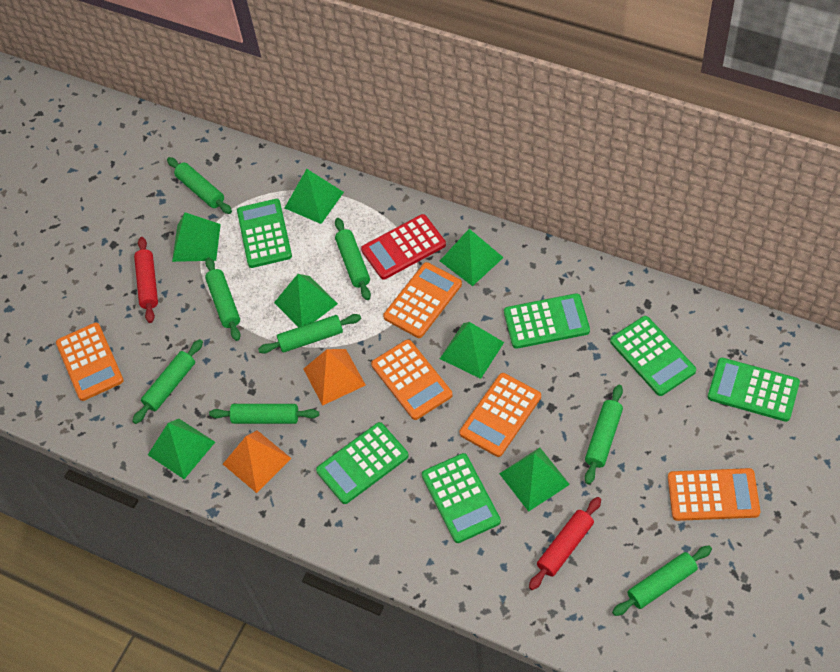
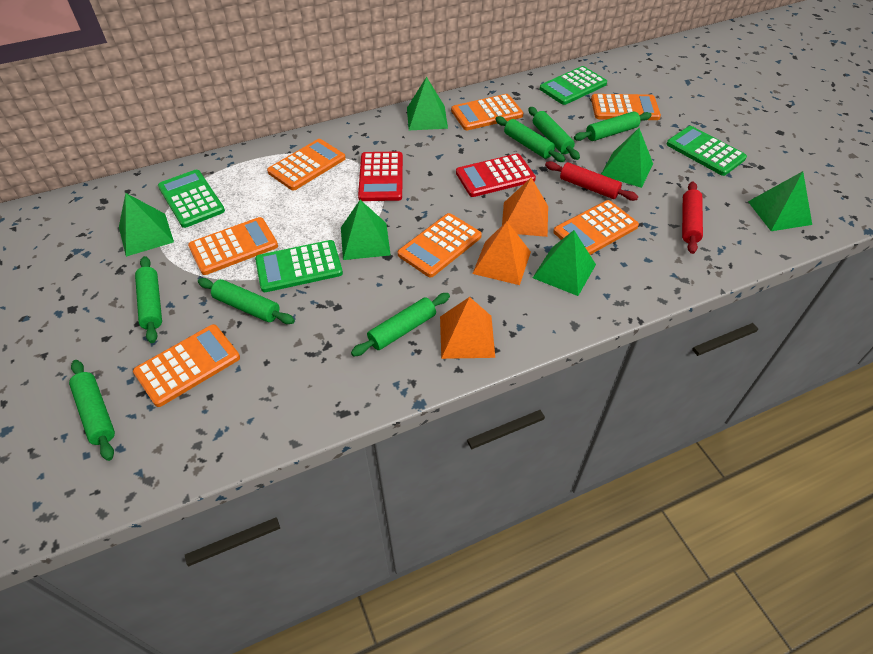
green calculator: [237,199,292,268] [316,422,409,504] [422,453,501,543] [504,293,590,349] [610,316,696,396] [708,358,800,422] = 6 -> [158,170,225,228] [255,240,343,292] [540,66,607,105] [666,126,747,176] = 4
green pyramid: [148,419,215,479] [172,212,221,262] [274,274,338,327] [285,169,344,224] [440,229,504,286] [440,322,504,379] [499,448,570,512] = 7 -> [119,193,174,257] [341,200,391,260] [407,77,448,130] [533,230,596,296] [601,128,653,188] [748,171,812,231] = 6
green rolling pin: [132,339,203,424] [167,157,232,214] [205,257,240,341] [209,404,319,424] [258,314,361,354] [335,218,371,300] [585,385,623,484] [612,545,712,616] = 8 -> [69,360,115,461] [135,256,162,343] [198,278,295,324] [351,293,450,357] [495,116,566,162] [528,107,580,160] [574,111,652,141] = 7
orange calculator: [56,322,124,401] [371,339,453,420] [383,262,462,338] [459,373,541,457] [668,468,760,521] = 5 -> [133,324,240,407] [188,217,278,275] [267,139,346,191] [398,213,482,277] [451,94,523,130] [553,200,639,255] [591,94,661,120] = 7
orange pyramid: [223,430,291,493] [304,349,366,406] = 2 -> [440,297,495,359] [472,222,531,285] [502,178,548,237] = 3
red calculator: [361,214,446,280] = 1 -> [358,151,403,201] [456,154,536,197] = 2

